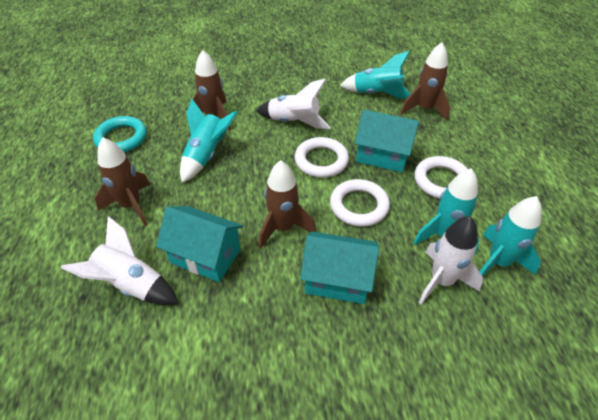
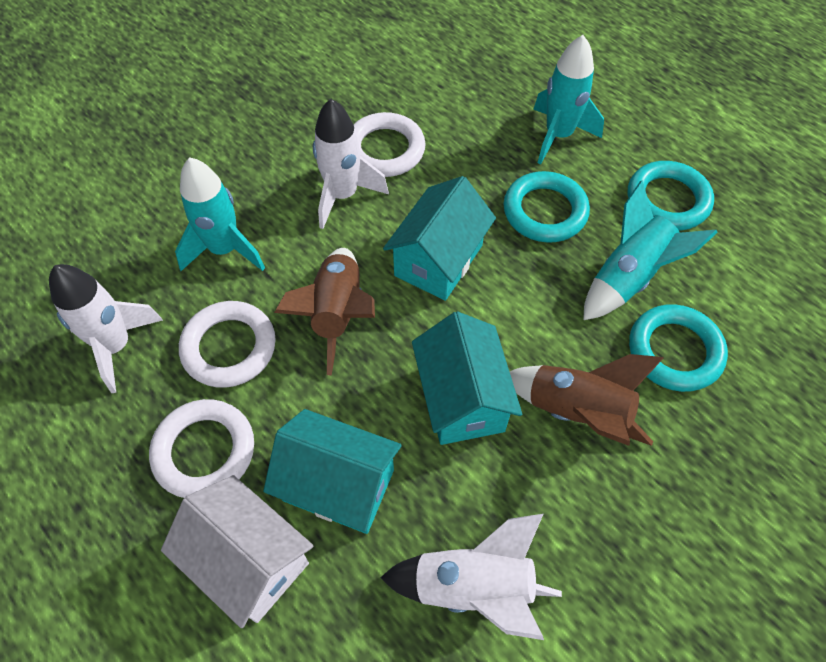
brown rocket: [95,138,150,226] [187,50,231,131] [258,160,316,249] [401,42,450,121] = 4 -> [274,248,375,375] [510,354,664,446] = 2
turquoise ring: [93,116,147,152] = 1 -> [504,171,590,243] [628,161,714,231] [629,304,728,392] = 3
turquoise rocket: [180,99,238,183] [340,51,411,99] [413,168,479,256] [480,196,542,276] = 4 -> [175,157,265,271] [533,35,604,164] [583,181,718,320] = 3
white house: none = 0 -> [161,475,313,628] = 1

